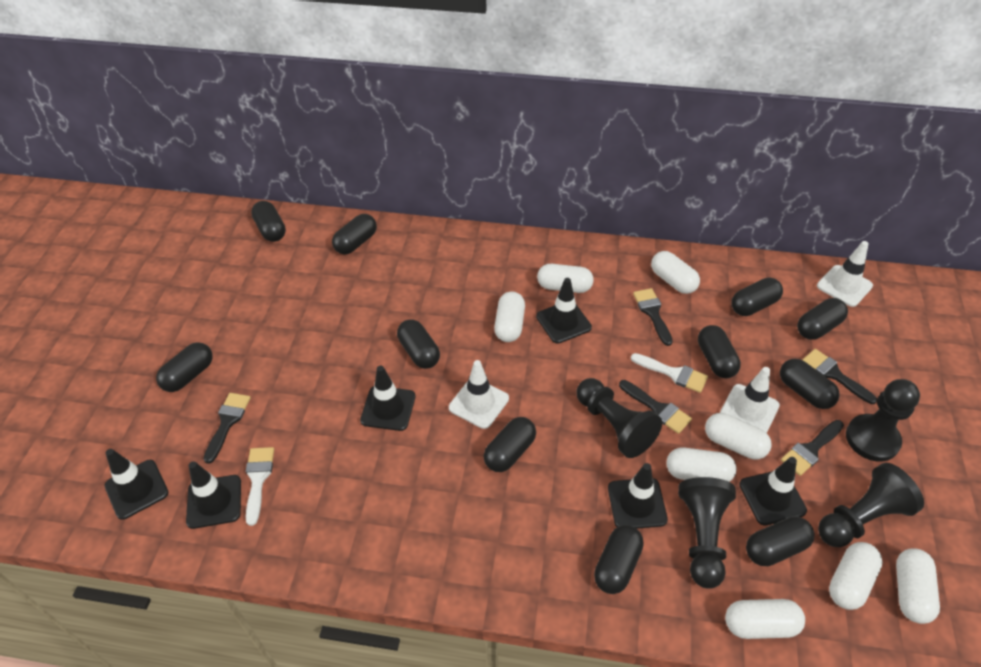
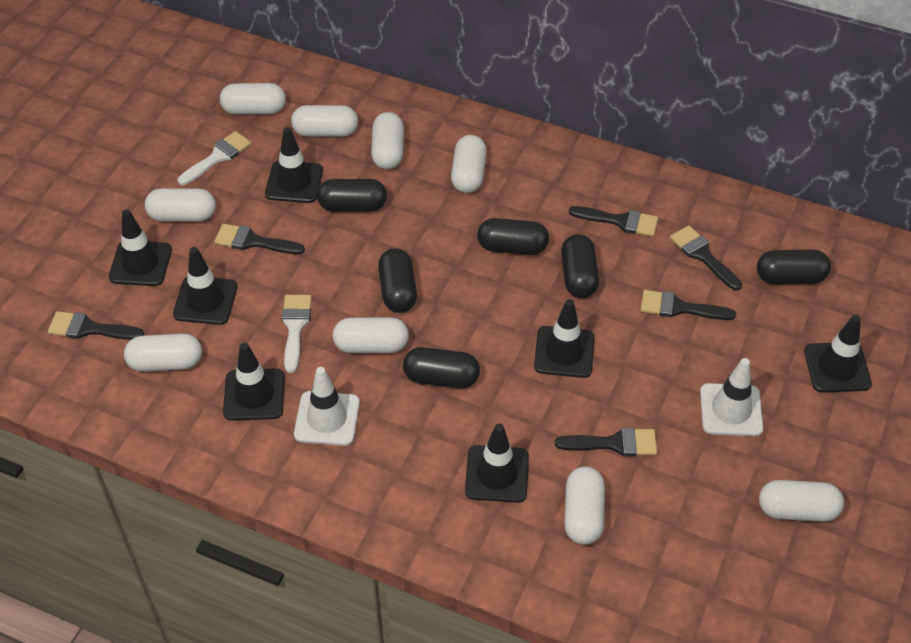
black brush: [203,393,251,464] [619,380,692,434] [633,288,673,346] [781,420,844,476] [802,349,877,404] = 5 -> [48,311,144,340] [214,224,305,254] [555,428,657,456] [569,206,658,237] [641,290,736,320] [670,225,742,291] = 6
black capsule: [156,342,213,392] [251,201,286,242] [332,214,377,254] [397,319,440,369] [484,417,536,472] [594,525,644,594] [698,325,741,378] [731,278,783,316] [746,516,814,566] [780,359,840,409] [797,298,848,340] = 11 -> [317,179,387,212] [378,248,417,313] [403,347,480,388] [477,218,549,255] [561,234,599,298] [757,250,831,285] = 6
black pawn: [576,378,662,458] [678,477,736,589] [818,463,924,547] [846,379,920,462] = 4 -> none = 0
black traffic cone: [104,449,169,520] [186,461,241,529] [360,366,415,431] [536,278,592,343] [608,463,668,529] [739,457,807,526] = 6 -> [109,209,172,286] [173,247,238,325] [223,343,285,420] [265,127,323,203] [465,423,529,503] [534,299,595,378] [804,315,872,393] = 7
white capsule: [494,292,525,342] [537,264,594,293] [651,251,700,294] [667,447,736,482] [705,413,772,460] [725,599,805,639] [829,542,883,610] [896,548,940,624] = 8 -> [124,333,202,372] [145,188,216,222] [220,83,286,115] [291,105,358,137] [332,317,409,353] [371,112,404,169] [451,135,487,193] [564,466,605,545] [759,480,844,522] = 9
white traffic cone: [449,360,509,429] [720,367,780,433] [817,241,873,307] = 3 -> [294,367,360,446] [700,358,763,436] = 2

